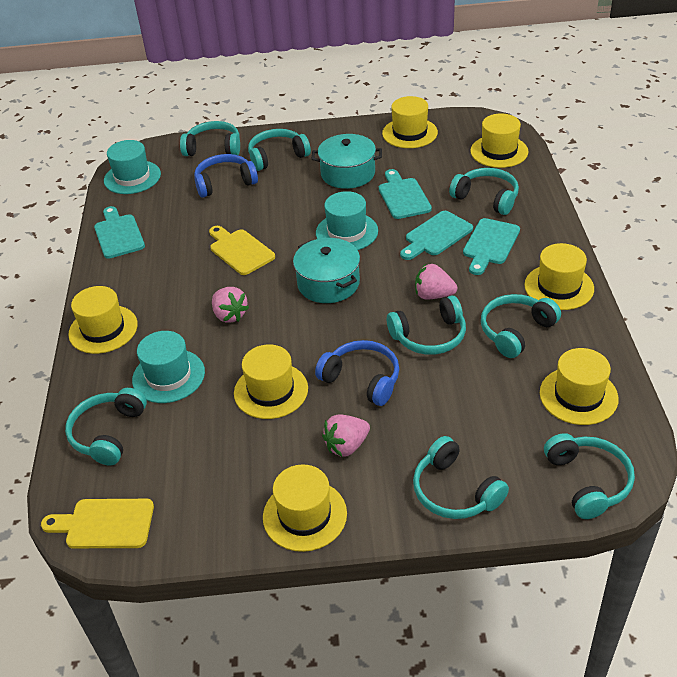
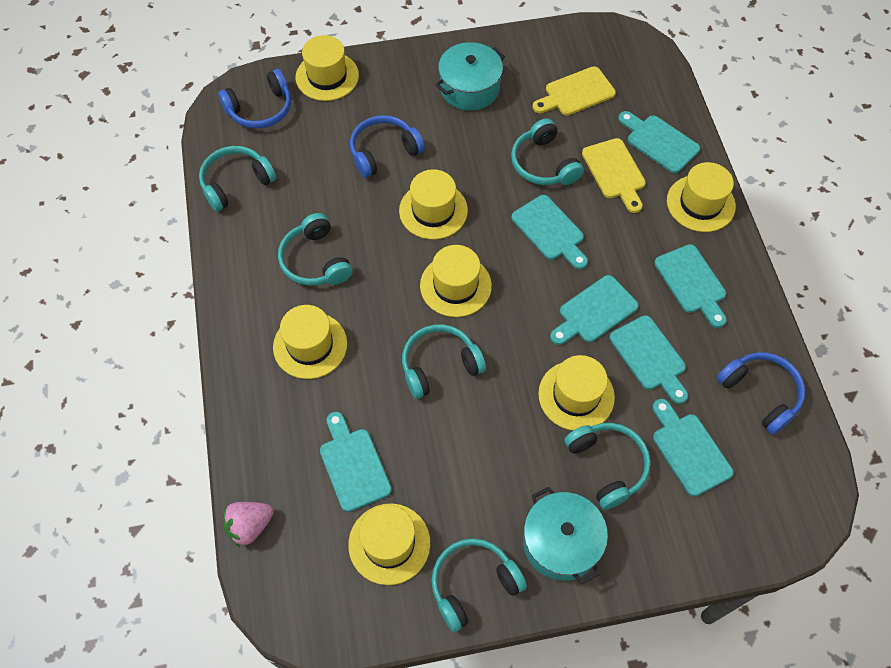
blue headphones: [194,154,258,198] [315,340,399,406] = 2 -> [218,69,291,129] [350,115,425,178] [717,352,805,435] = 3
pink strawberry: [212,287,249,322] [322,415,370,457] [415,264,457,300] = 3 -> [223,502,274,547] = 1
turquoise cutting board: [94,206,145,259] [379,169,432,219] [400,211,473,260] [463,218,520,275] = 4 -> [320,412,392,512] [511,195,588,269] [550,275,639,345] [609,315,688,404] [618,111,700,173] [652,399,733,496] [654,244,727,328] = 7
turquoise hat: [104,140,161,194] [132,331,205,403] [316,191,378,250] = 3 -> none = 0
turquoise headphones: [65,388,147,466] [180,121,240,156] [248,129,311,171] [387,295,466,355] [413,436,509,519] [449,168,519,215] [481,294,561,358] [544,433,635,519] = 8 -> [199,146,276,212] [278,213,353,286] [402,324,486,399] [431,538,527,632] [511,118,584,185] [564,423,651,510] = 6

